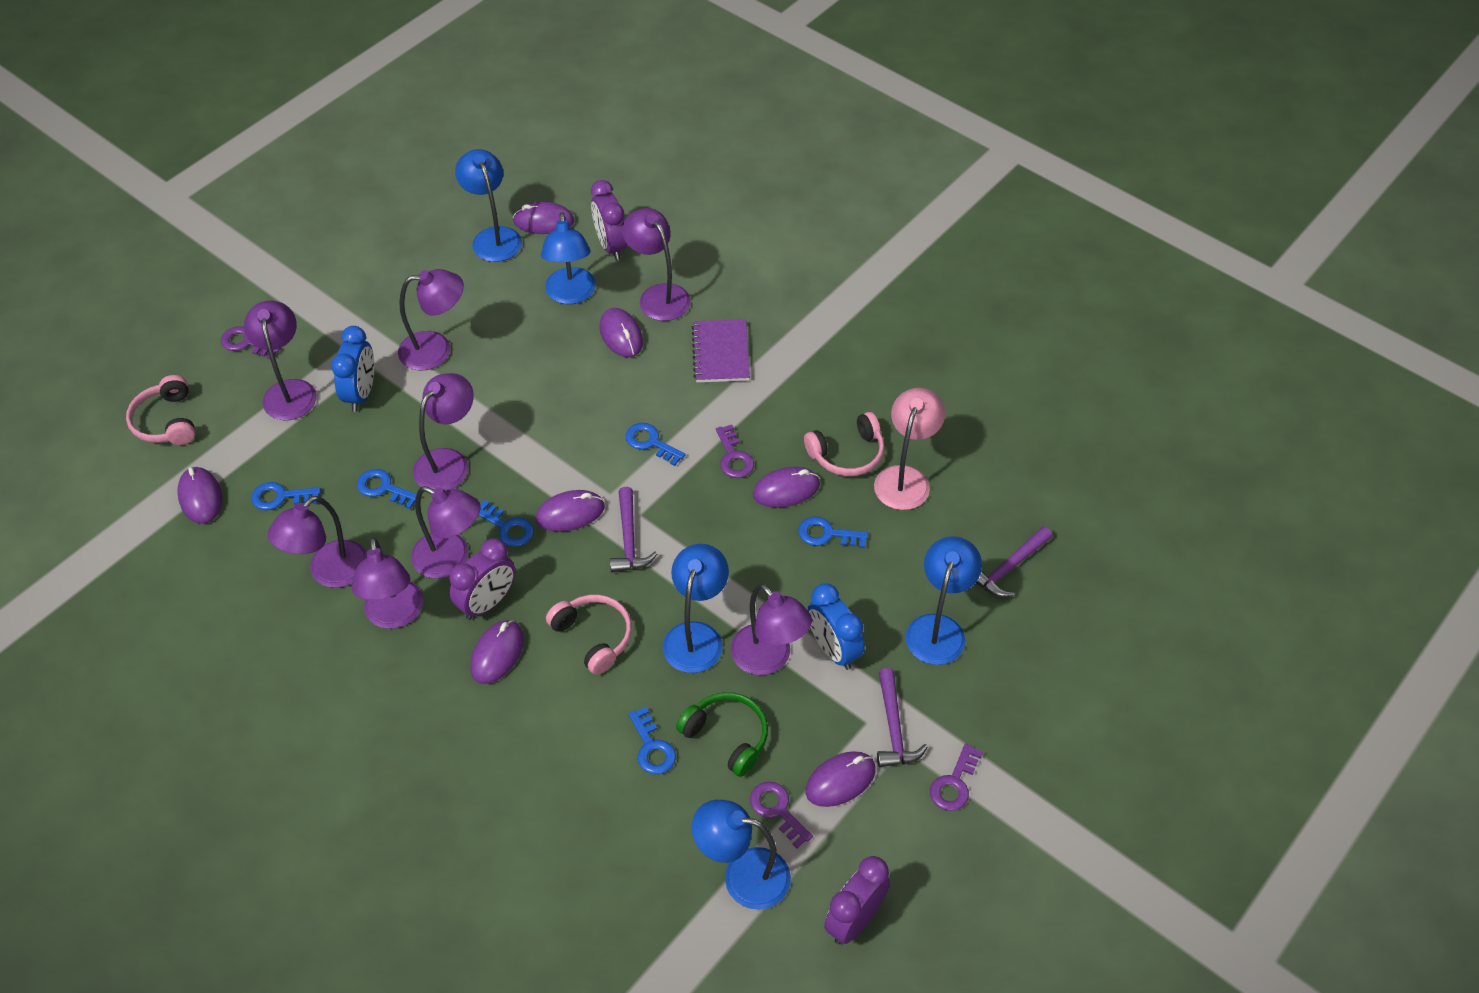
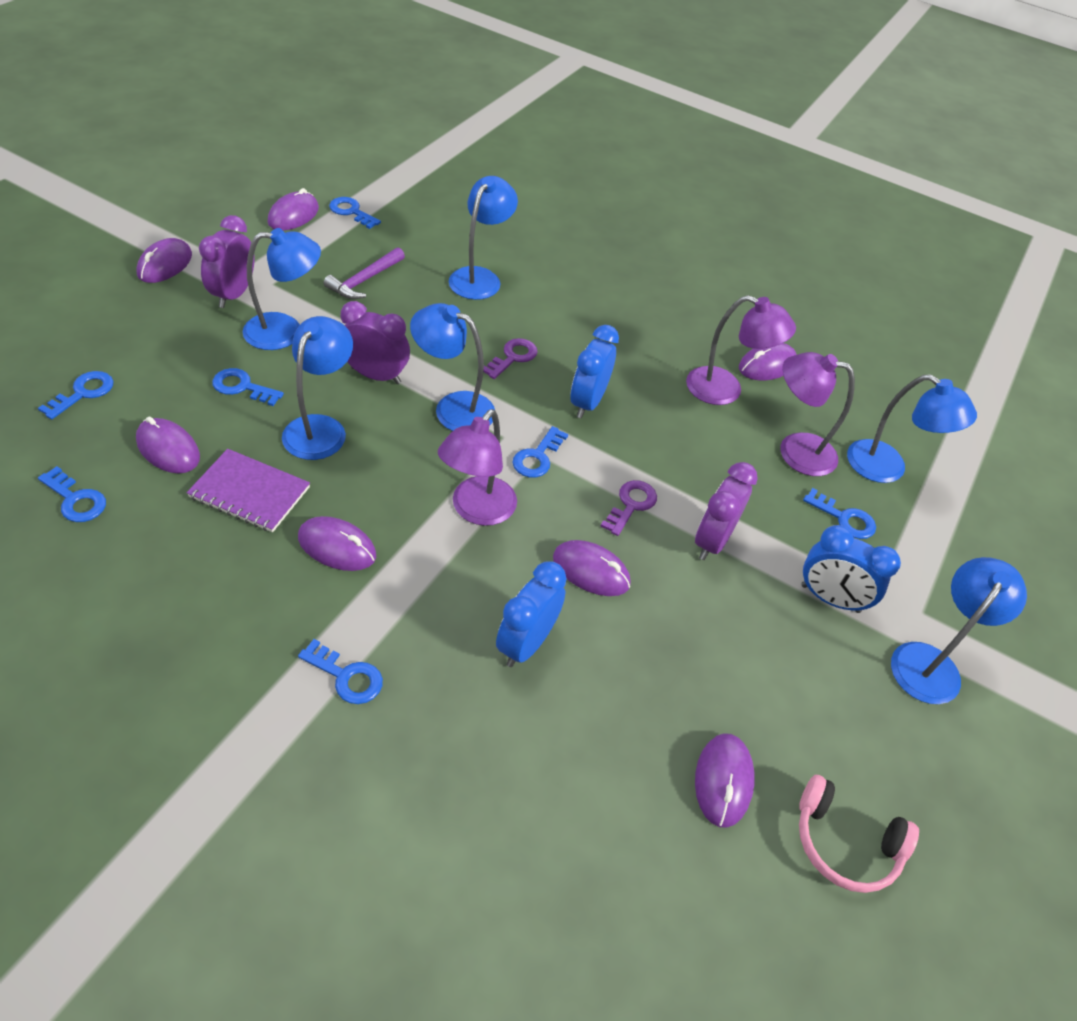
blue clock: [331,326,374,412] [807,583,864,670] = 2 -> [496,561,567,667] [571,325,619,418] [801,525,901,613] = 3
blue key: [251,482,321,510] [357,469,417,509] [478,500,534,547] [626,423,686,466] [628,707,676,774] [798,517,868,548] = 6 -> [38,371,114,419] [38,466,106,522] [212,368,284,406] [298,639,383,704] [329,197,381,229] [512,426,568,478] [803,488,876,539] = 7
blue lamp: [455,149,522,262] [541,212,596,304] [663,544,729,673] [692,800,791,910] [906,536,982,665] = 5 -> [243,228,321,350] [282,316,353,460] [410,303,495,431] [448,176,518,300] [847,374,977,483] [891,557,1027,704] = 6
green headphones: [676,692,768,777] = 1 -> none = 0
pink headphones: [126,375,195,445] [546,595,632,675] [804,412,884,476] = 3 -> [799,775,919,893] = 1
pink lamp: [874,388,945,510] = 1 -> none = 0
purple hammer: [610,487,657,572] [877,668,928,767] [976,526,1052,597] = 3 -> [324,247,405,299] = 1
purple key: [221,326,281,359] [716,425,754,478] [750,782,813,848] [930,744,983,811] = 4 -> [483,338,537,379] [601,480,657,536] = 2
purple lamp: [244,301,317,420] [268,496,367,588] [352,537,423,629] [398,269,464,371] [411,486,481,579] [413,373,474,491] [622,208,691,321] [731,584,812,675] = 8 -> [438,409,517,526] [686,295,796,405] [780,352,855,476] = 3

